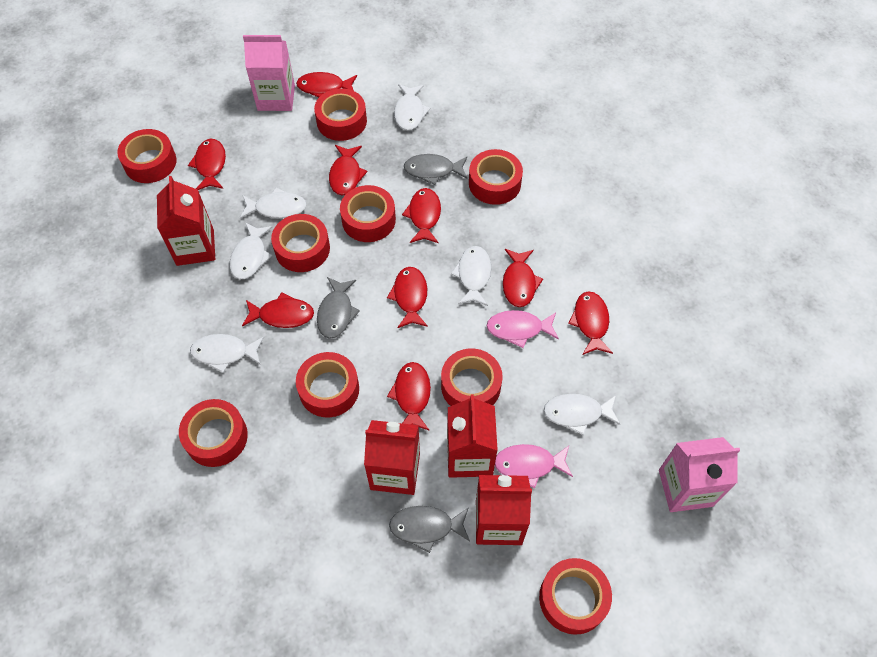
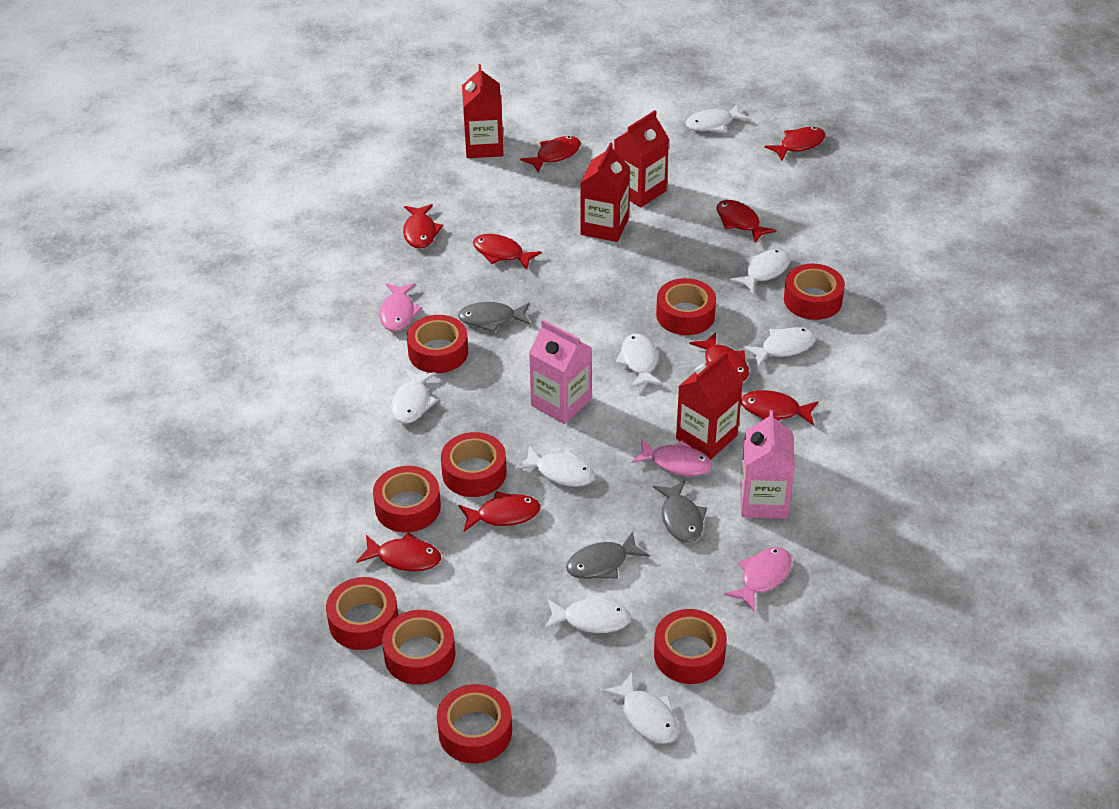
pink fish: [487,310,559,348] [495,444,573,488] = 2 -> [379,283,422,332] [631,438,712,476] [724,547,792,612] = 3
white fish: [190,334,264,373] [230,222,272,280] [240,187,307,219] [394,84,431,130] [451,246,491,306] [544,394,620,435] = 6 -> [391,369,438,424] [515,445,595,487] [544,592,631,633] [602,673,678,744] [615,333,662,388] [685,104,749,132] [729,249,790,294] [743,327,816,367] = 8

